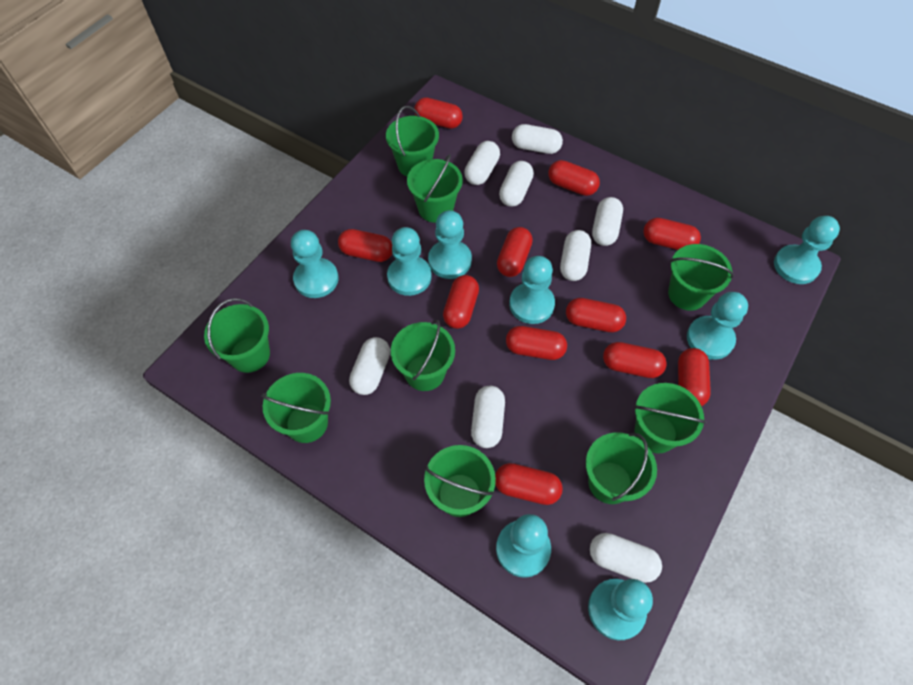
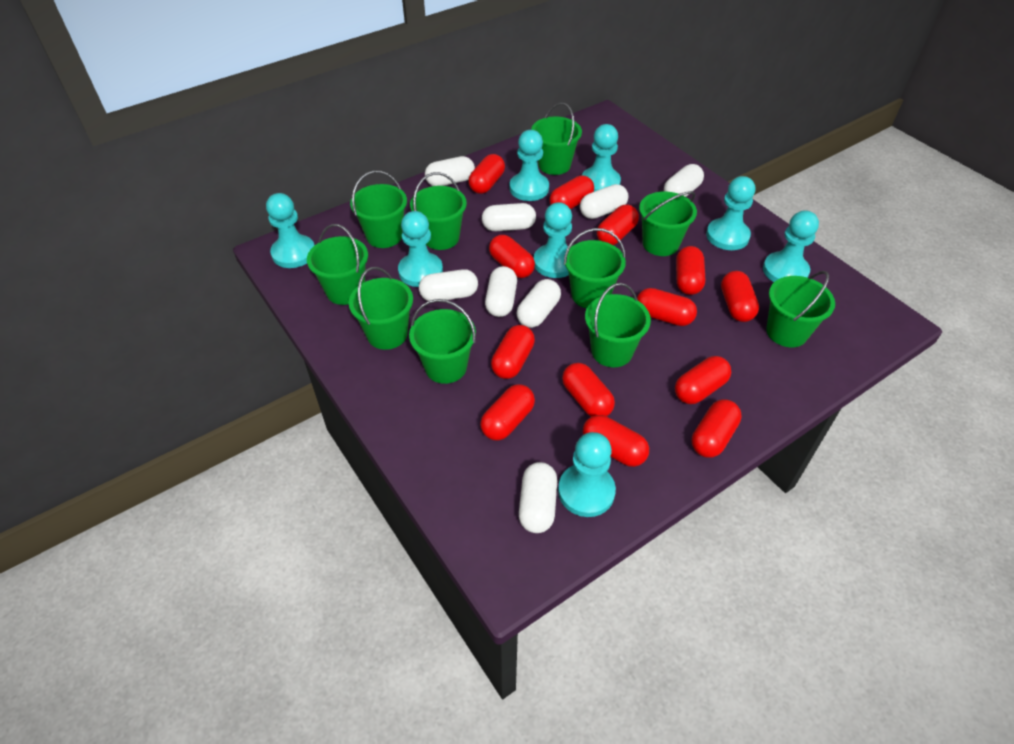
green bucket: [204,298,270,373] [262,373,331,443] [386,106,439,176] [391,320,455,391] [407,154,463,223] [424,445,496,517] [586,432,657,504] [634,383,706,453] [668,244,734,311] = 9 -> [307,224,368,305] [349,267,413,350] [350,171,407,248] [409,299,476,384] [410,172,467,250] [531,103,582,175] [564,228,626,308] [585,283,651,367] [639,191,697,256] [766,271,835,347] = 10
red capsule: [338,229,393,262] [414,97,463,129] [443,275,479,329] [495,463,563,505] [497,227,533,277] [506,326,567,360] [548,160,600,196] [566,298,626,332] [603,342,667,378] [643,218,701,250] [678,348,711,406] = 11 -> [468,154,505,194] [480,384,535,441] [489,235,535,278] [491,325,535,379] [550,175,594,209] [562,363,615,417] [583,415,649,467] [597,205,639,245] [637,288,697,326] [675,356,731,404] [676,246,705,295] [692,399,742,458] [721,271,759,322] = 13

